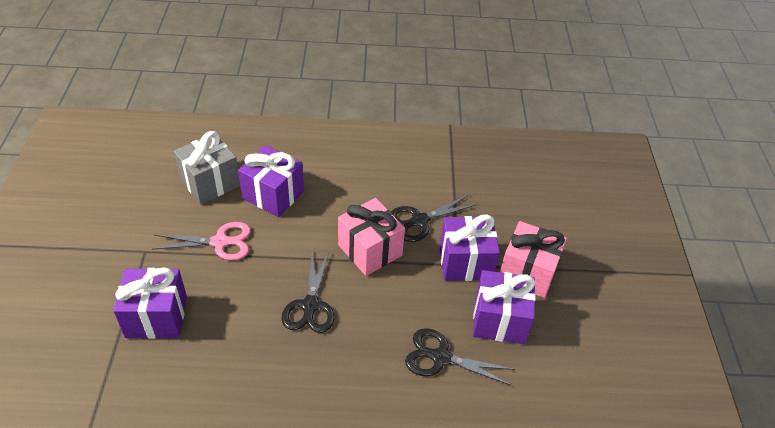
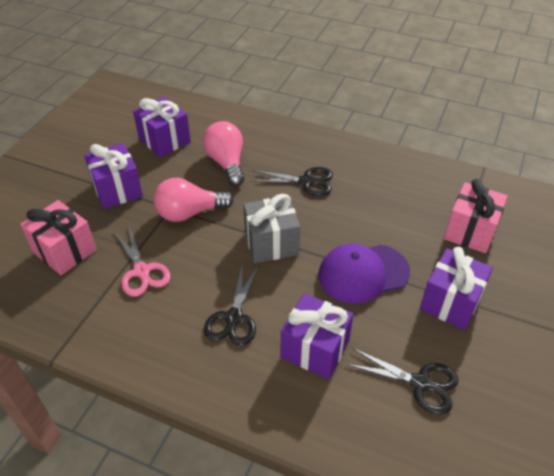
pink light bulb: none = 0 -> [154,178,233,222] [203,121,244,186] = 2
purple cap: none = 0 -> [318,244,410,304] = 1

